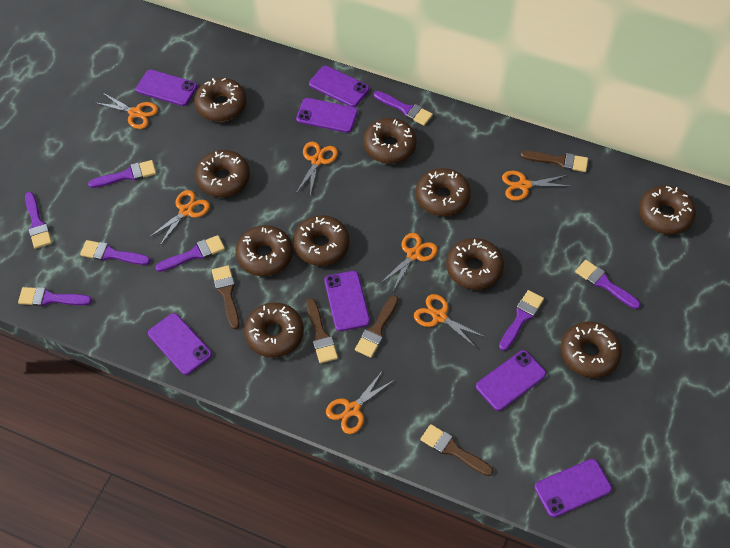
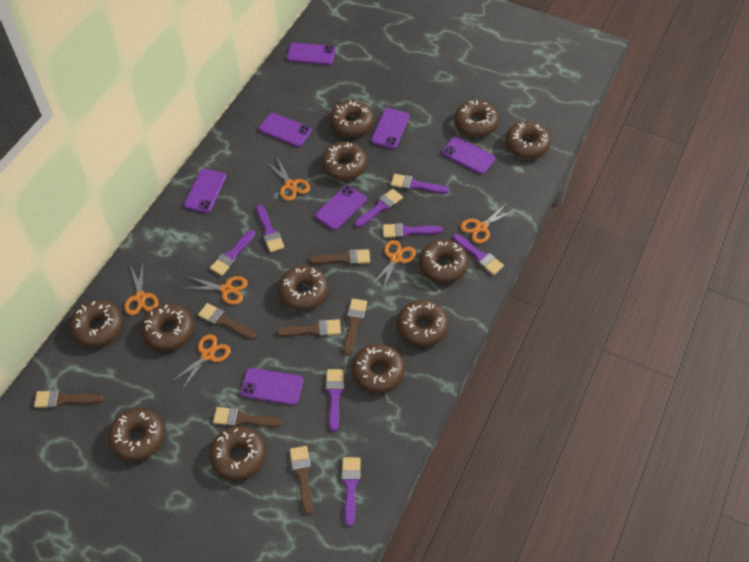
brown brush: [212,265,240,329] [306,298,338,363] [355,295,398,358] [420,424,493,476] [520,151,588,172] = 5 -> [34,390,104,408] [198,303,256,339] [213,407,282,427] [276,319,341,337] [290,446,313,515] [309,249,370,265] [343,299,367,356] = 7
brown donut: [194,78,247,122] [195,150,250,197] [236,225,293,276] [244,302,304,357] [293,215,350,266] [363,118,416,164] [416,168,471,216] [446,238,504,290] [561,322,622,378] [639,185,696,235] = 10 -> [70,300,123,347] [108,408,165,461] [141,304,194,351] [209,426,266,481] [278,266,328,310] [321,142,367,180] [330,100,374,137] [352,344,405,393] [397,300,449,347] [419,239,469,283] [454,100,499,137] [505,121,551,159] = 12
orange scissors: [94,93,158,129] [148,190,210,245] [296,141,338,196] [326,370,394,434] [381,233,438,291] [414,294,485,348] [502,171,571,201] = 7 -> [124,263,159,315] [171,334,231,390] [187,276,248,305] [268,157,310,201] [371,240,416,290] [461,203,516,244] = 6

